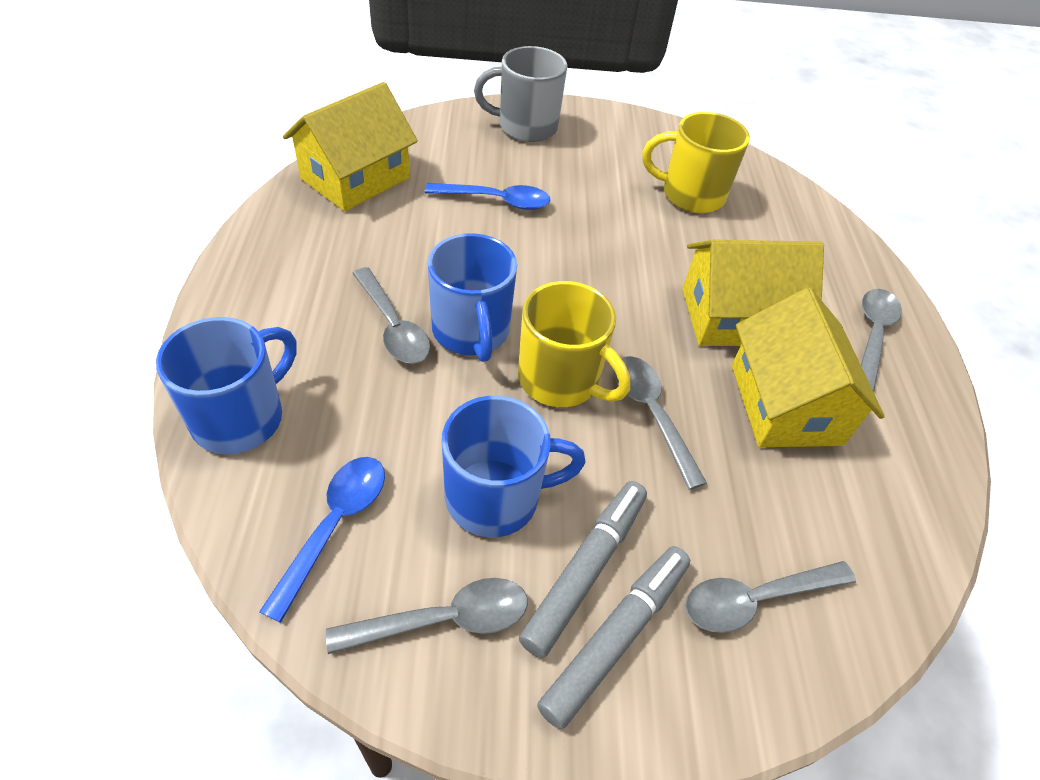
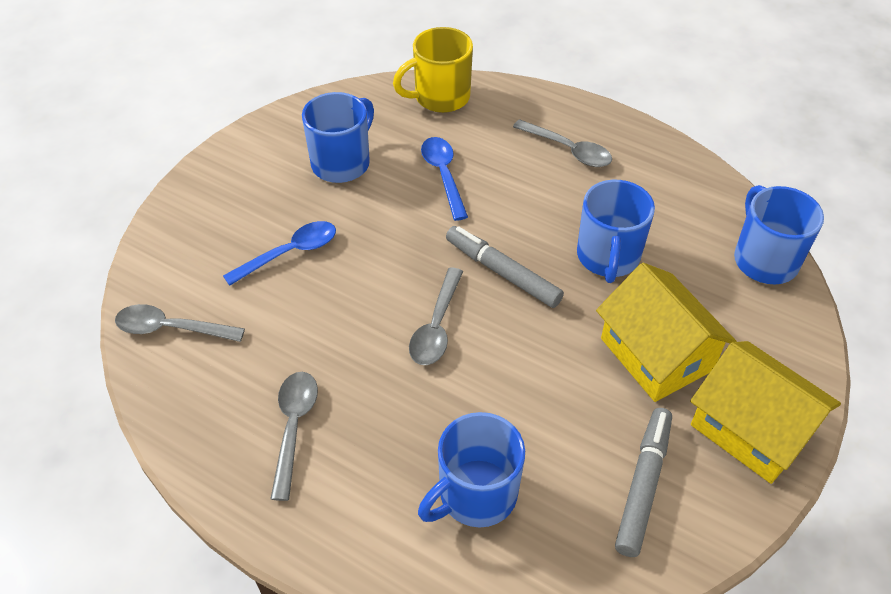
blue mug: [156,317,297,454] [428,233,517,362] [442,395,586,537] = 3 -> [302,92,374,183] [418,412,525,527] [577,180,655,283] [734,185,824,284] = 4
grey mug: [474,46,567,142] = 1 -> none = 0
grey spoon: [326,578,528,654] [352,267,430,364] [614,356,707,490] [685,561,856,633] [861,289,902,392] = 5 -> [115,304,245,342] [270,372,318,501] [409,268,463,365] [513,119,612,167] = 4
yellow house: [283,82,418,211] [682,240,824,346] [732,288,885,447] = 3 -> [596,263,737,402] [690,341,841,484] = 2
yellow mug: [518,281,630,407] [642,112,750,213] = 2 -> [393,27,473,113] = 1

